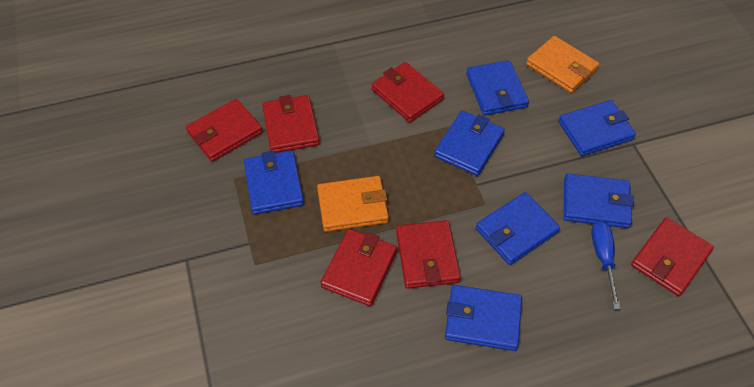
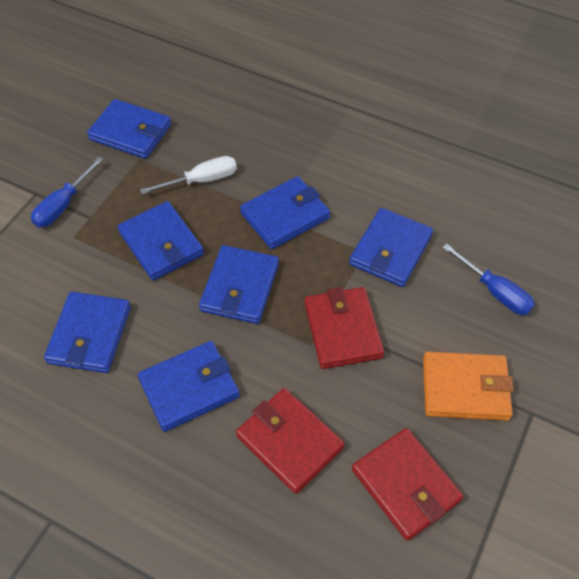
blue screwdriver: [591,220,621,309] = 1 -> [31,157,103,228] [442,244,535,315] = 2
orange wallet: [317,176,389,232] [526,36,599,93] = 2 -> [423,352,514,421] = 1
red wallet: [186,99,263,162] [262,95,320,153] [320,229,397,306] [372,62,444,122] [396,220,461,289] [631,217,714,296] = 6 -> [236,388,345,494] [305,287,384,369] [352,428,464,541] = 3
white screwdriver: none = 0 -> [140,156,237,194] = 1

